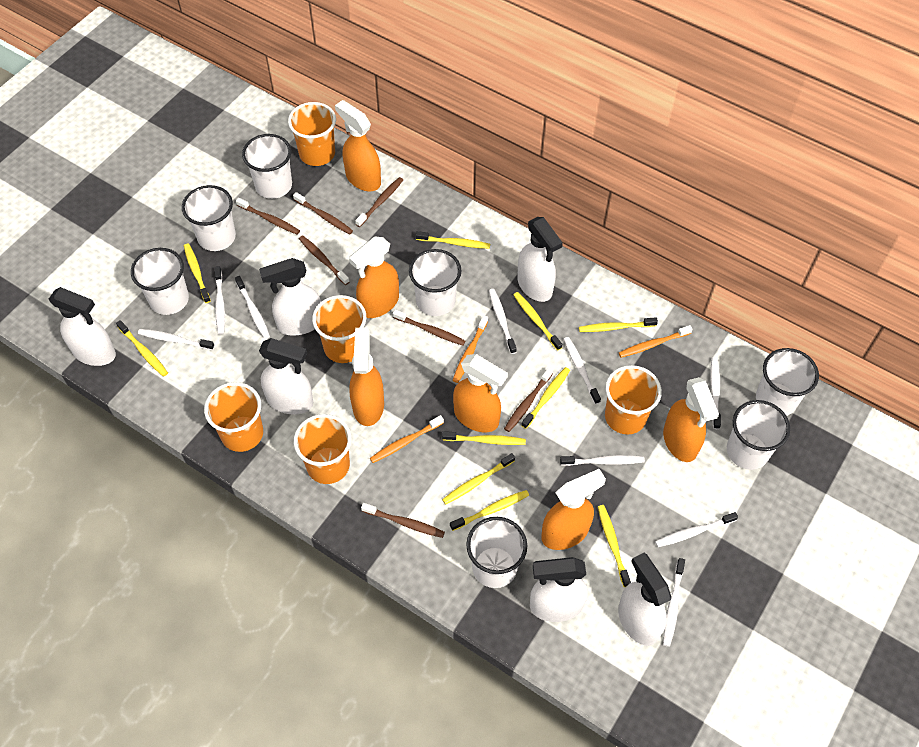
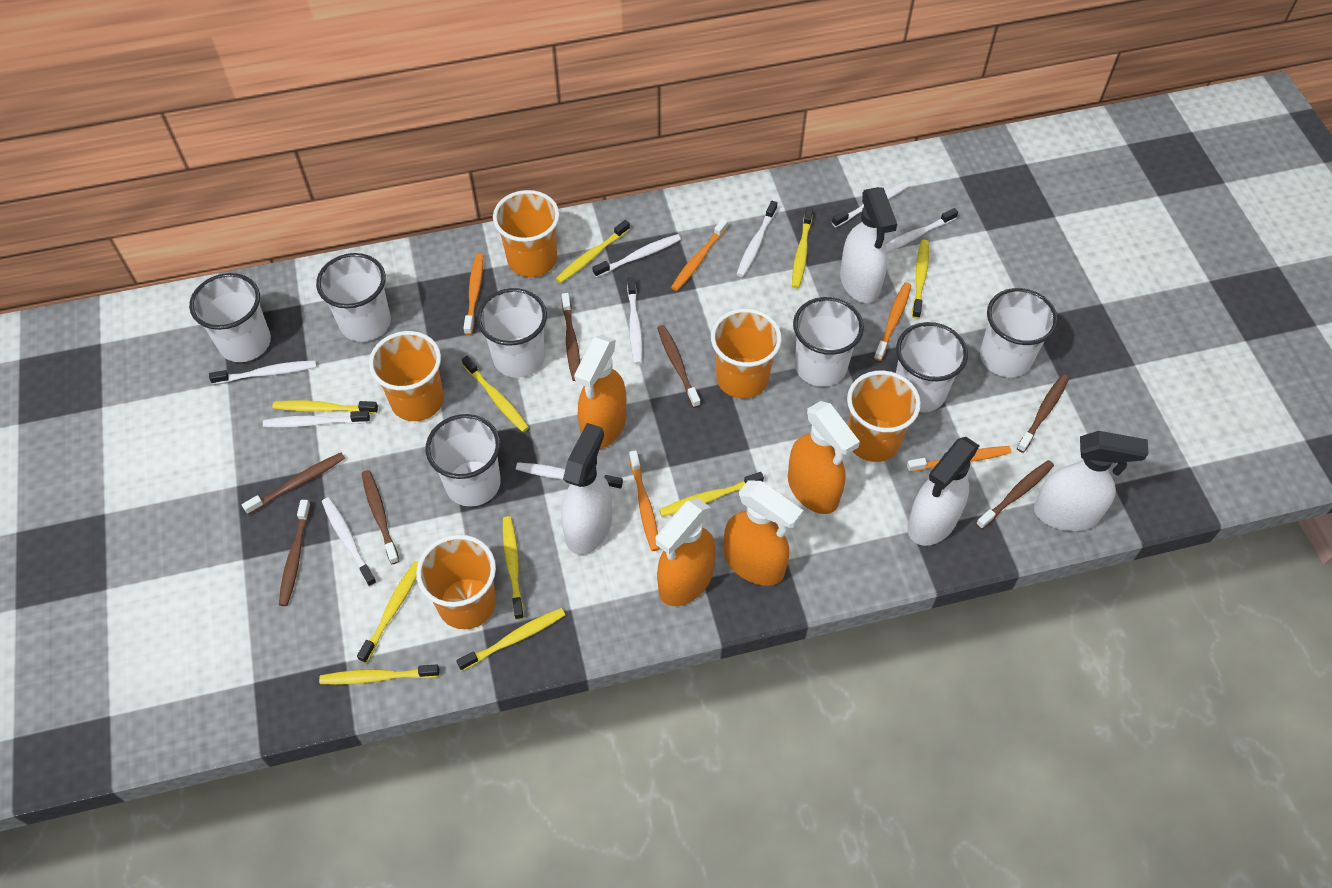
orange spray bottle: [335,100,381,191] [349,237,399,318] [349,328,384,426] [453,354,508,432] [541,469,606,550] [663,377,719,462] = 6 -> [574,335,626,449] [656,498,716,606] [724,480,803,586] [788,401,860,514] = 4
orange toothbrush: [370,415,444,463] [452,315,488,383] [619,325,693,358] = 3 -> [463,254,483,335] [629,450,660,551] [671,218,728,291] [874,283,911,361] [907,446,1012,472] = 5
white spray bottle: [49,287,116,366] [259,258,321,336] [259,338,313,415] [517,217,563,302] [530,557,588,622] [618,553,671,646] = 6 -> [561,423,612,555] [840,187,897,303] [907,437,980,546] [1034,431,1149,531] = 4

